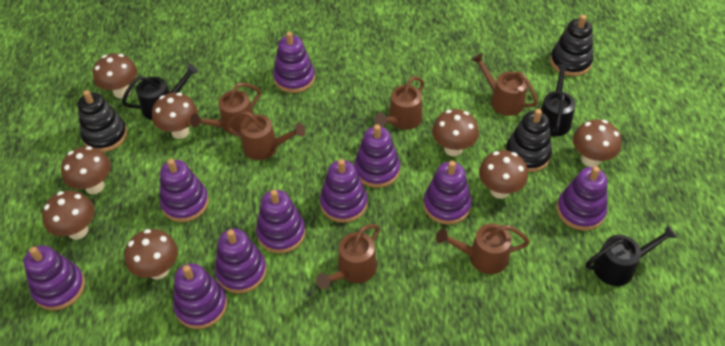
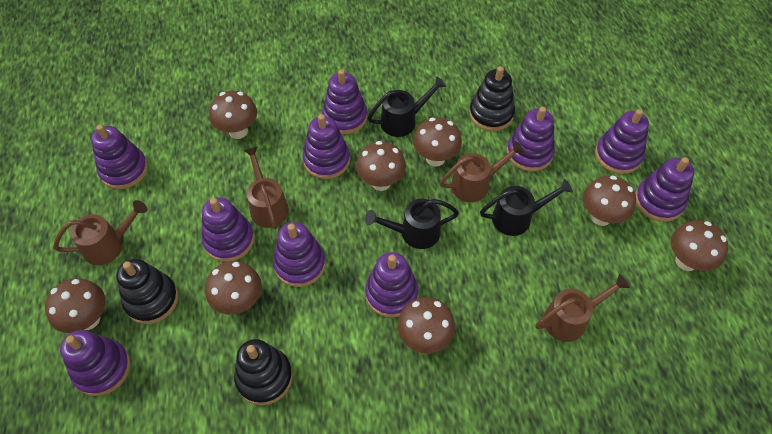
brown watering can: [190,83,261,135] [226,111,306,160] [316,224,380,289] [374,76,424,130] [436,223,530,274] [471,53,538,116] = 6 -> [54,200,147,265] [243,146,289,229] [440,141,525,202] [536,274,630,342] = 4

